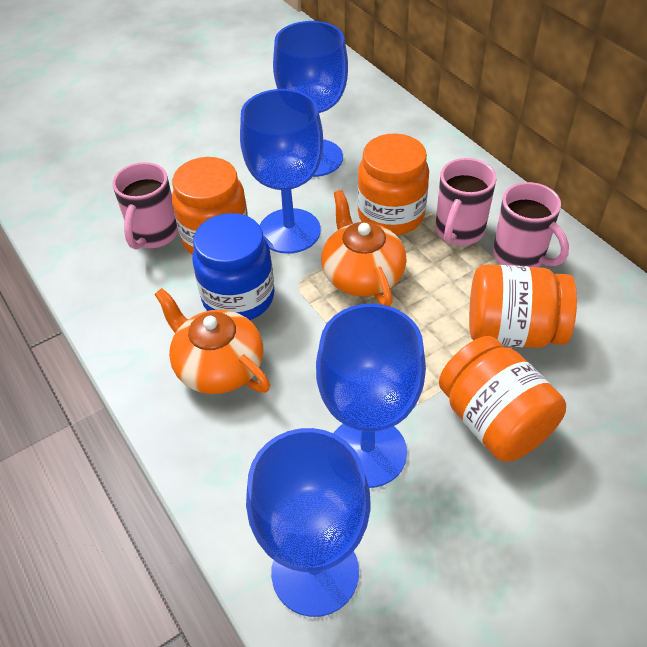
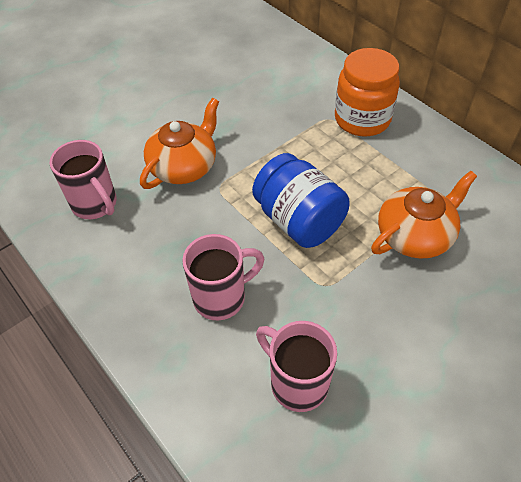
blue goblet: [240,89,323,254] [246,428,371,617] [273,21,348,177] [316,304,426,488] = 4 -> none = 0
orange jar: [172,157,248,255] [357,134,429,235] [439,336,566,462] [469,264,577,348] = 4 -> [335,48,400,136] = 1

